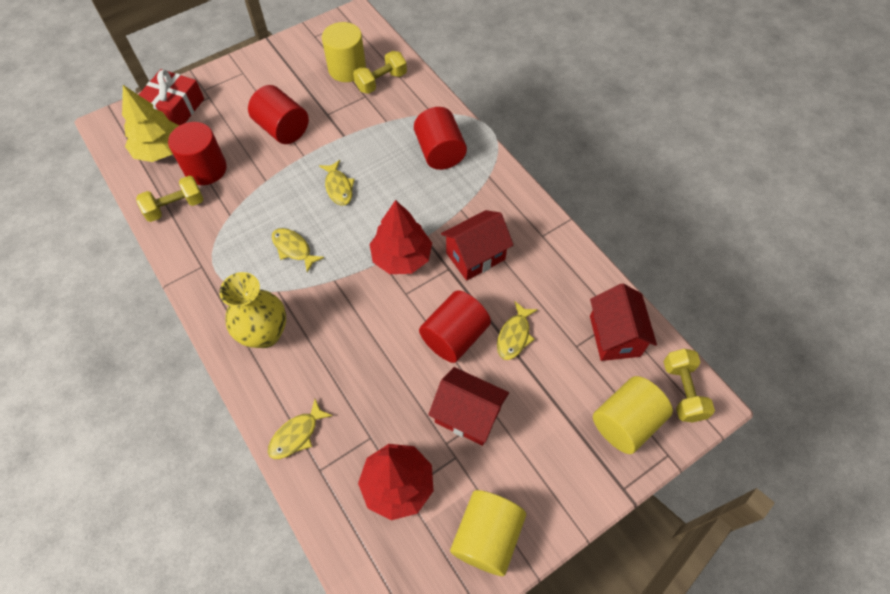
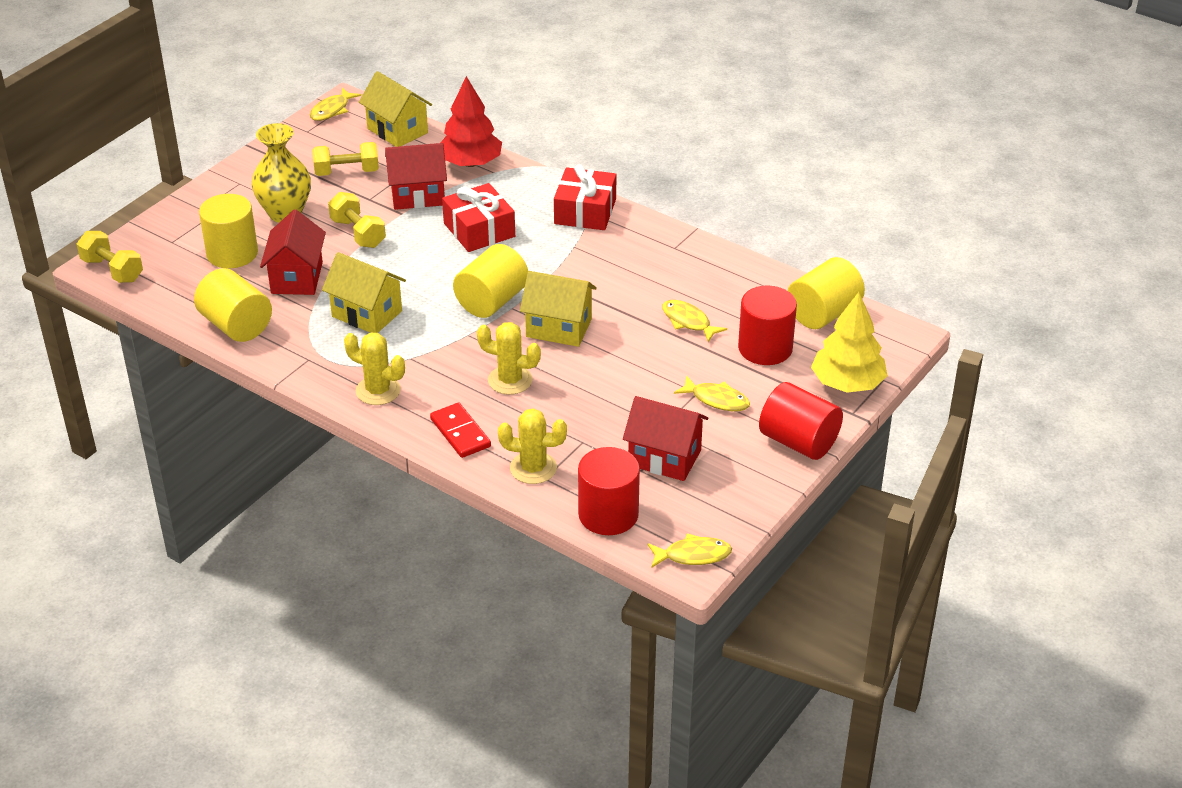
red cylinder: [168,122,227,185] [248,85,309,144] [414,107,467,170] [419,290,491,363] = 4 -> [578,447,640,535] [738,285,797,365] [759,382,843,460] = 3
red domino: none = 0 -> [430,403,491,458] = 1
red gift: [139,69,204,126] = 1 -> [442,183,515,252] [554,164,616,230] = 2
red tree: [358,444,433,520] [370,200,432,274] = 2 -> [440,76,502,167] = 1
yellow cactus: none = 0 -> [344,332,405,405] [477,322,541,395] [498,408,567,484] = 3
yellow cylinder: [322,22,366,82] [450,490,526,576] [593,376,673,454] = 3 -> [194,268,272,342] [199,194,258,268] [453,244,528,318] [787,257,865,329] = 4
yellow house: none = 0 -> [322,252,406,333] [359,71,432,147] [520,271,597,347] = 3

